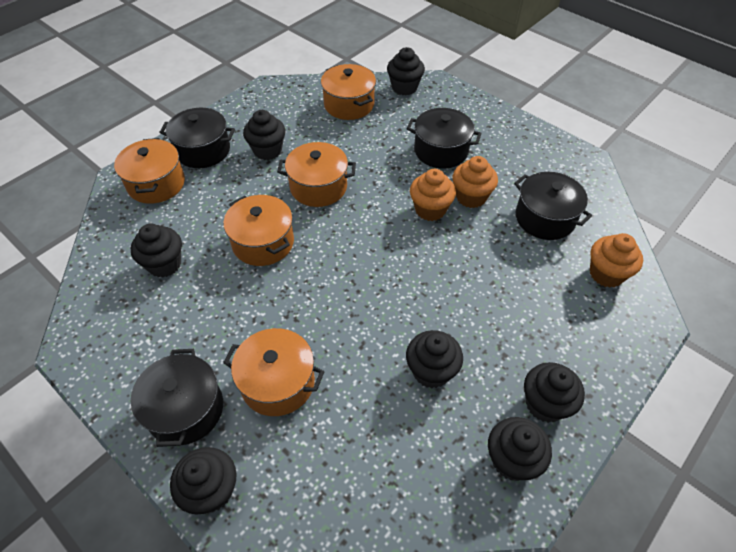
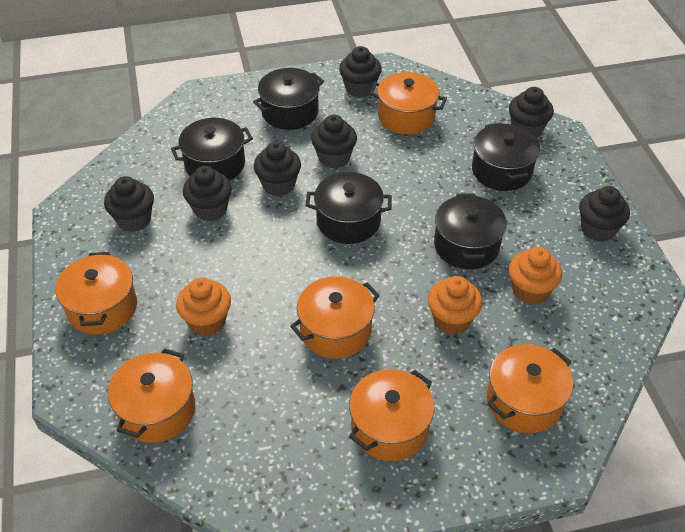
black pot: [131,349,223,447] [159,108,235,168] [407,108,482,169] [514,172,592,240] = 4 -> [171,118,253,181] [253,68,324,130] [306,172,392,244] [434,194,507,269] [472,122,540,191] = 5
orange pot: [114,138,185,204] [223,195,294,266] [223,328,324,416] [277,142,356,207] [321,64,376,120] = 5 -> [56,252,137,335] [108,348,195,443] [290,276,380,359] [349,369,434,461] [369,72,447,134] [487,344,573,433] = 6

